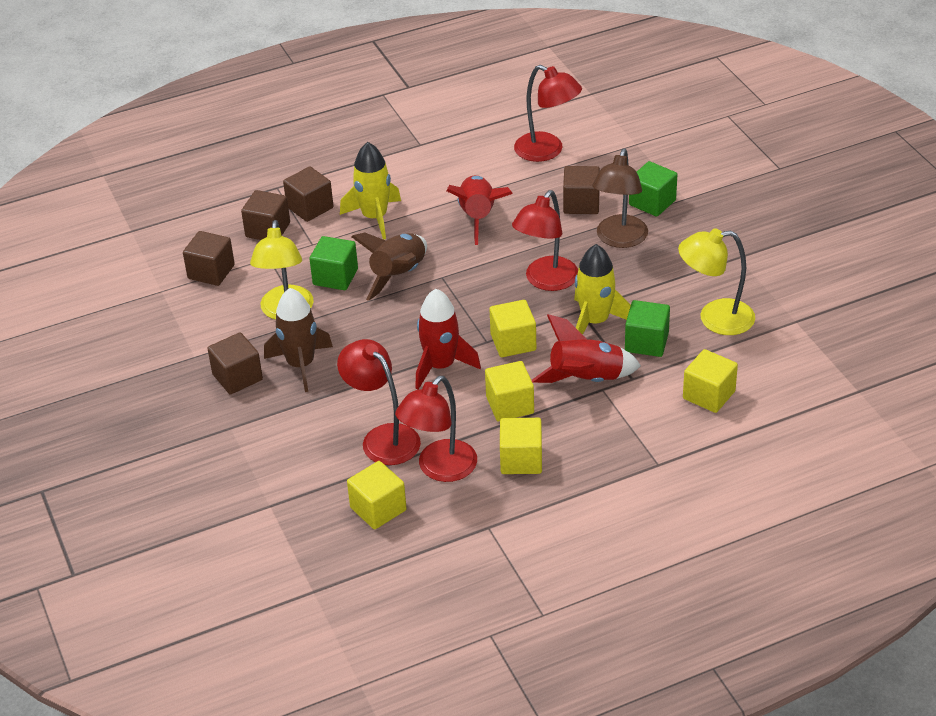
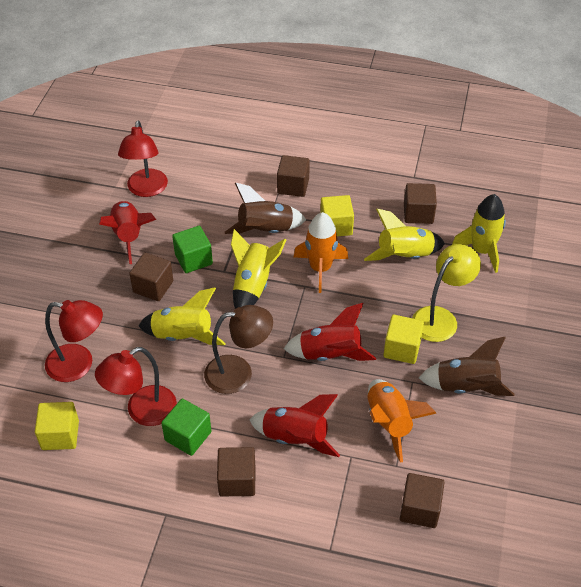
green cube: [310,236,358,290] [625,300,670,357] [629,161,677,217] = 3 -> [161,399,211,456] [172,226,213,273] = 2
orange rocket: none = 0 -> [294,212,348,293] [367,379,437,463] = 2
red lamp: [337,339,421,465] [395,376,477,482] [512,190,578,291] [514,65,582,162] = 4 -> [45,300,103,382] [95,347,177,426] [118,121,168,197] = 3
yellow cube: [347,461,407,529] [485,361,534,422] [490,300,536,357] [500,418,542,474] [683,349,738,413] = 5 -> [35,402,79,450] [320,195,354,236] [384,315,424,364] = 3
yellow lamp: [250,220,314,320] [678,228,755,335] = 2 -> [412,244,481,342] = 1
yellow rocket: [340,142,401,240] [574,244,631,335] = 2 -> [139,287,226,345] [231,229,286,309] [364,209,445,261] [452,194,506,273] = 4

